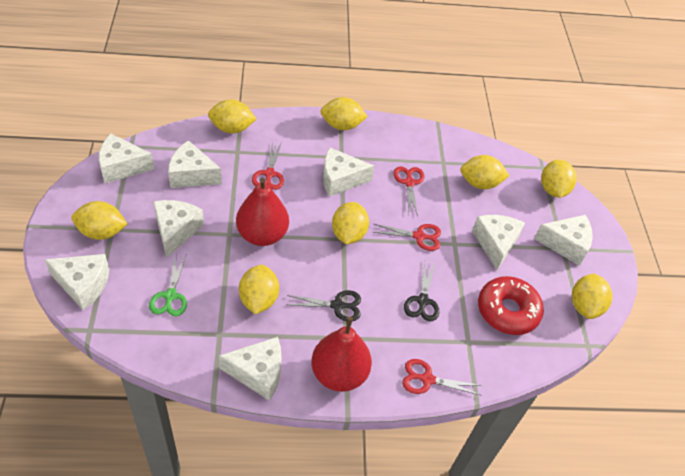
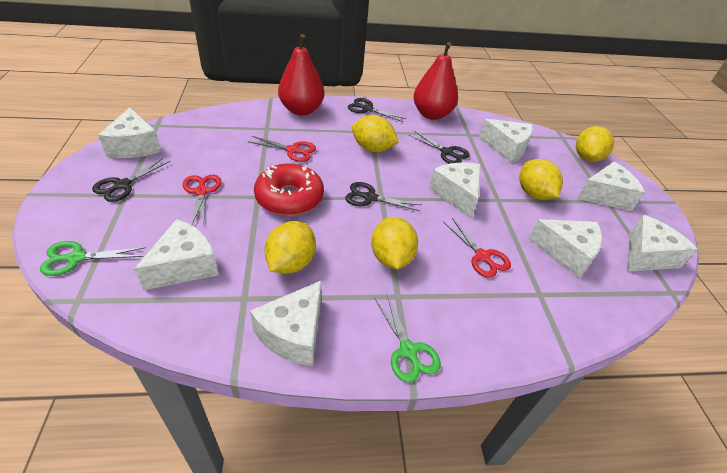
black scissors: [287,290,361,321] [404,263,439,322] = 2 -> [92,158,170,202] [345,182,421,211] [348,98,407,122] [409,131,470,164] = 4
green scissors: [149,255,187,316] = 1 -> [40,241,146,276] [374,295,441,382] = 2
red scissors: [252,142,284,190] [373,224,441,251] [394,167,424,216] [402,359,482,395] = 4 -> [182,175,222,227] [247,136,316,162] [443,218,511,278] = 3
yellow lemon: [72,201,127,240] [208,100,257,133] [239,265,279,314] [320,97,368,130] [332,202,369,245] [460,155,510,189] [541,160,577,198] [572,273,613,319] = 8 -> [264,221,316,274] [352,115,399,152] [371,217,418,269] [519,159,563,200] [576,126,614,162] = 5

